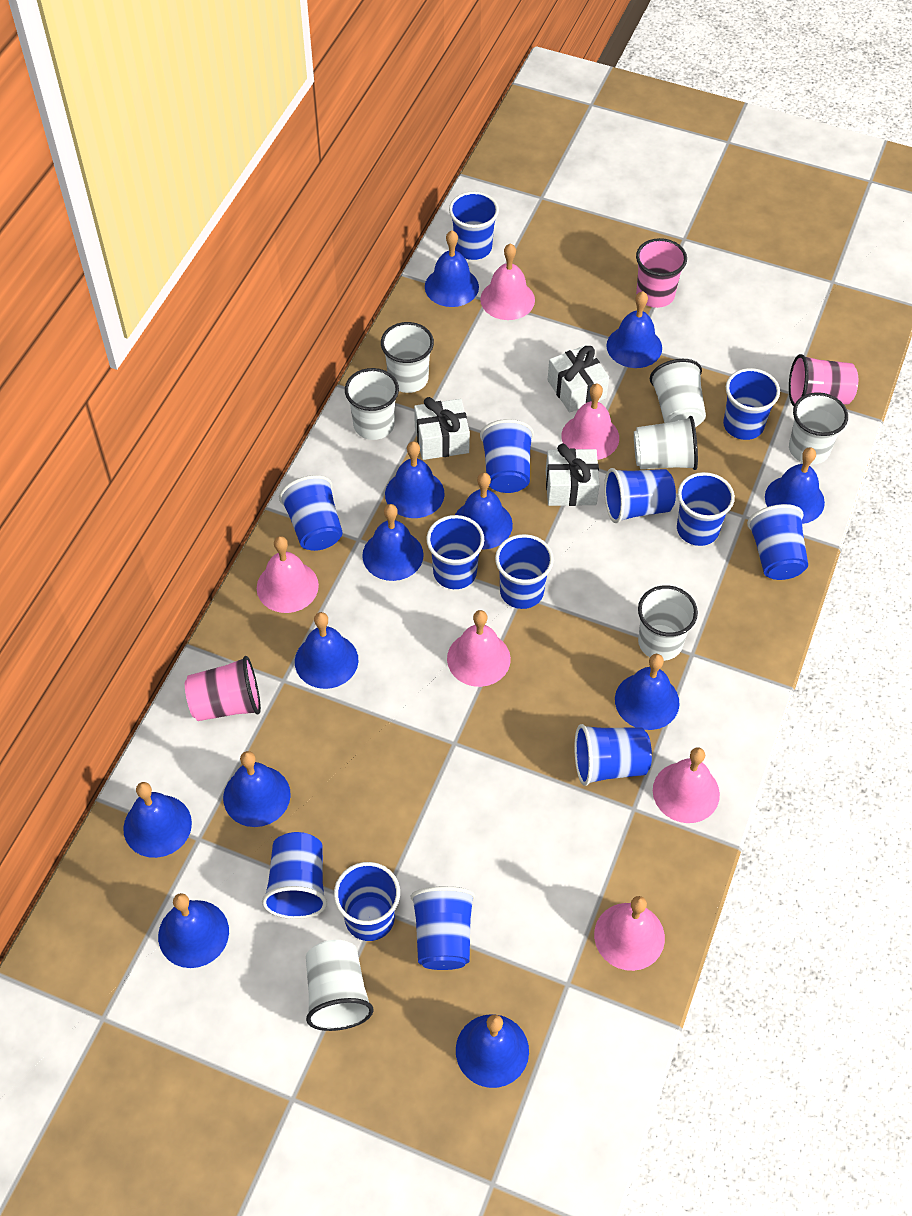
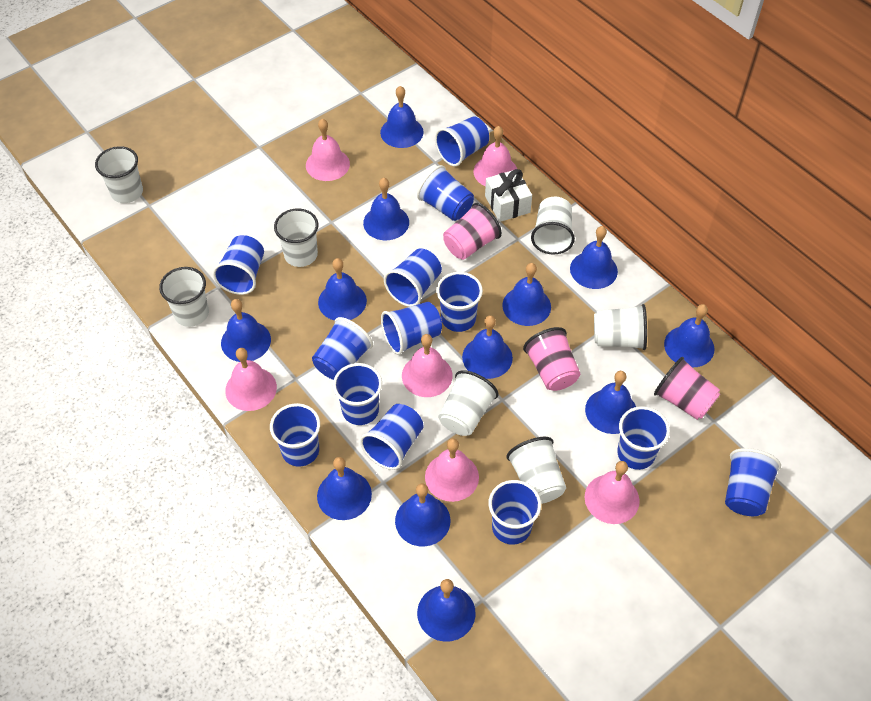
white gift: [414,397,470,460] [546,444,600,506] [548,345,609,413] = 3 -> [485,169,532,222] = 1

